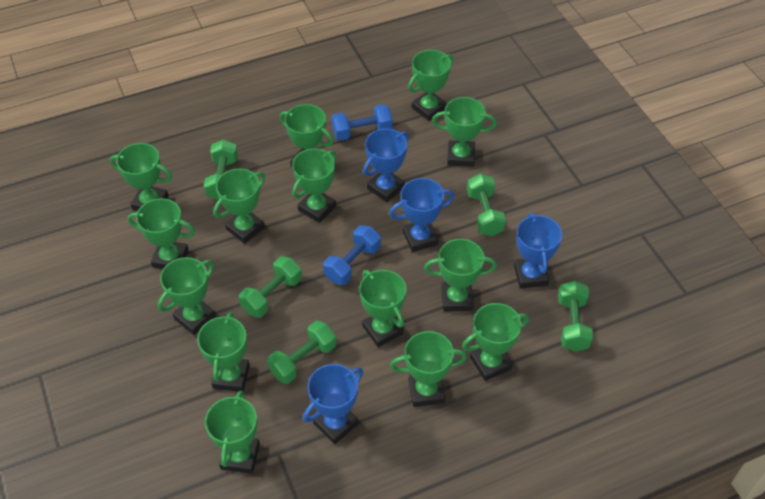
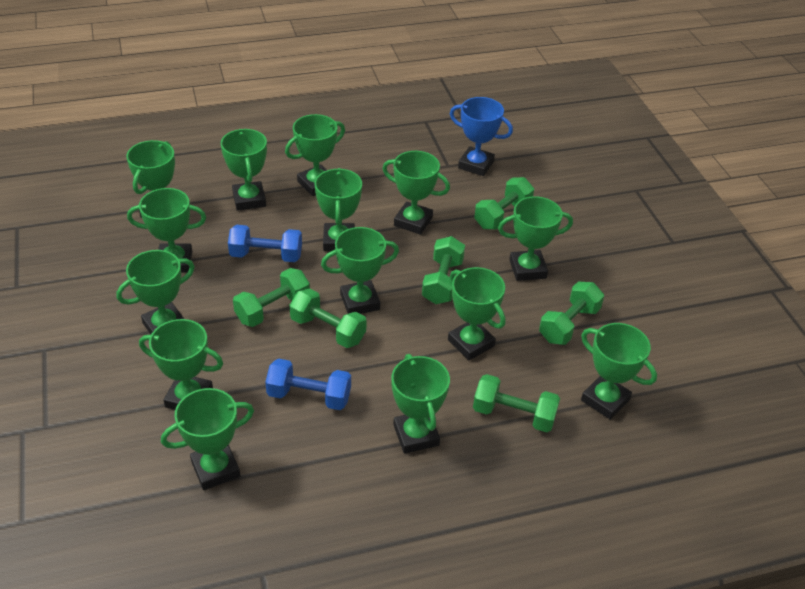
blue trophy: [303,364,363,444] [363,128,409,202] [389,178,454,252] [514,213,562,289] = 4 -> [450,97,513,176] = 1
green dumbbell: [204,139,238,200] [239,256,302,318] [267,321,336,384] [467,173,506,236] [558,281,593,352] = 5 -> [233,268,310,327] [289,288,366,348] [422,236,465,304] [473,374,560,432] [474,177,534,230] [539,281,604,345] = 6

